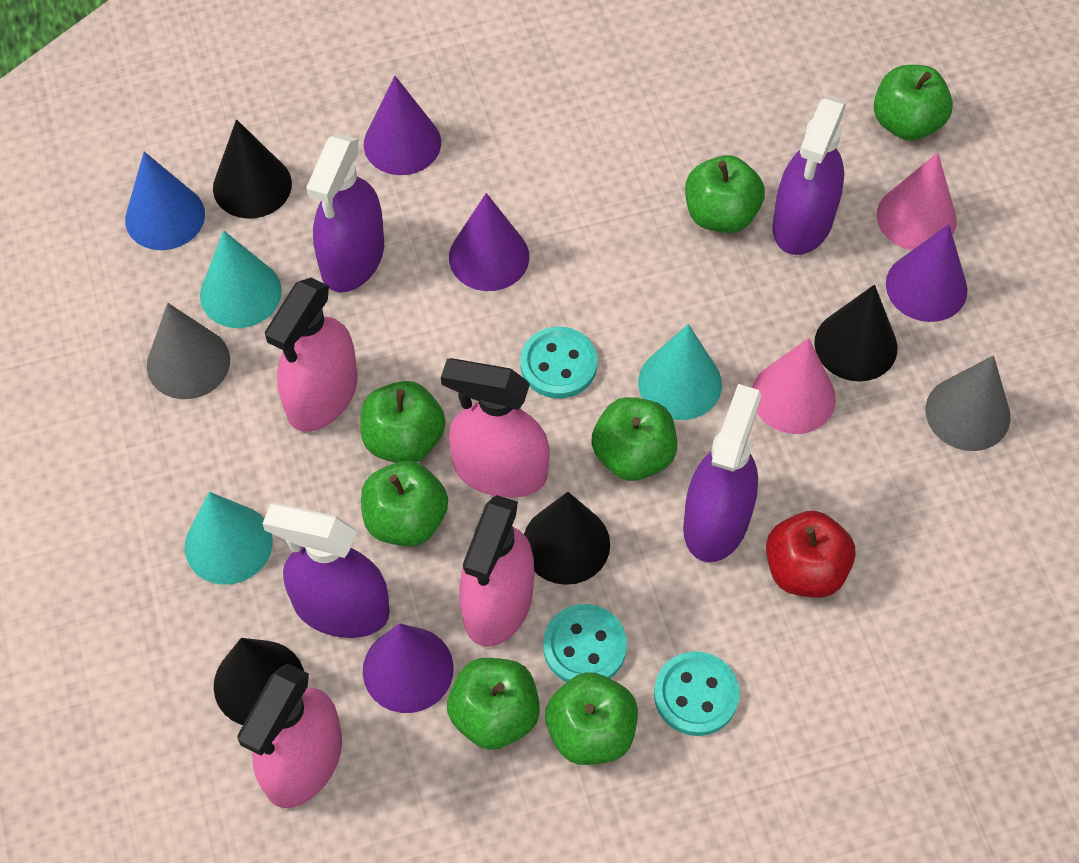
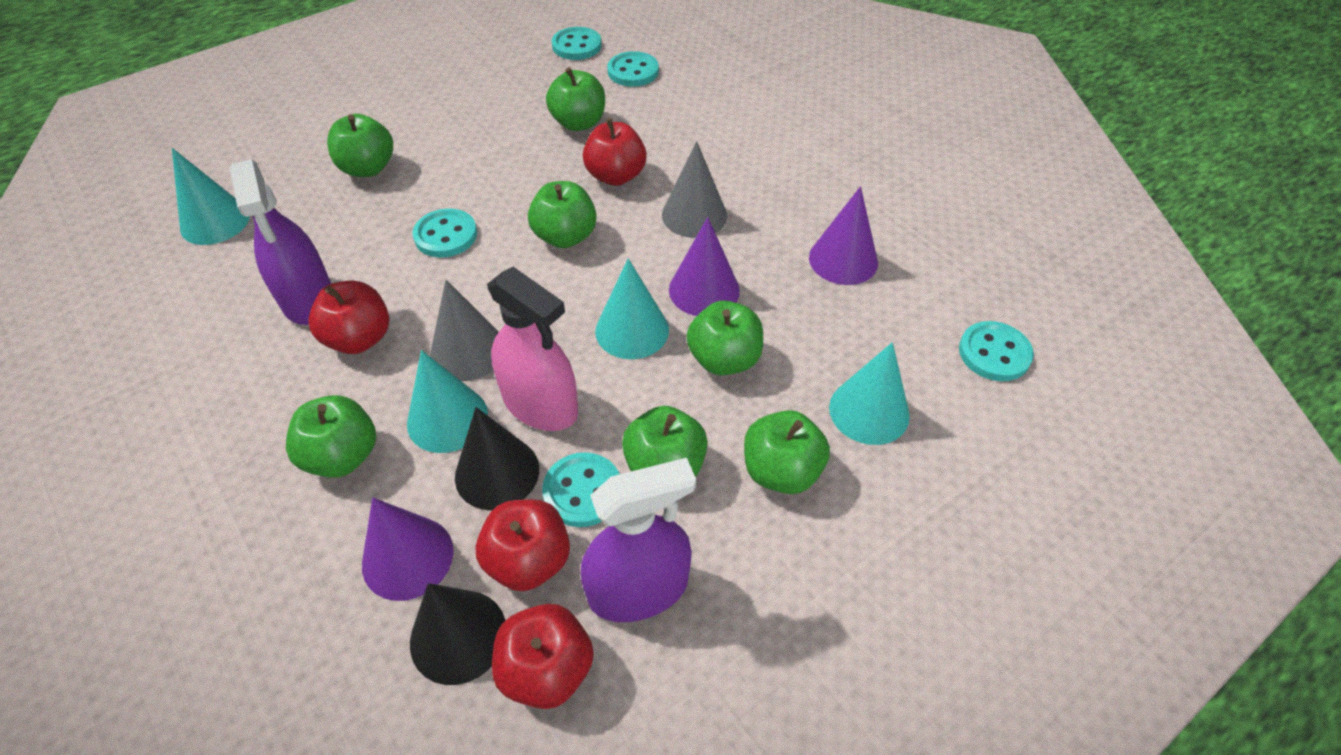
black cone: [213,119,292,219] [214,638,304,725] [524,492,610,585] [814,285,897,382] = 4 -> [410,583,506,685] [455,407,539,510] = 2
blue cone: [125,152,205,250] = 1 -> none = 0
pink cone: [752,338,836,434] [877,152,957,250] = 2 -> none = 0
pink spray bottle: [237,664,342,808] [265,278,357,432] [441,358,550,498] [459,495,534,647] = 4 -> [487,267,578,431] = 1
purple cone: [363,623,454,713] [364,76,441,175] [449,193,529,291] [886,224,967,322] = 4 -> [362,498,454,601] [669,217,740,316] [809,186,878,285] = 3
purple spray bottle: [263,503,390,638] [306,134,384,292] [683,384,761,562] [772,97,846,255] = 4 -> [230,159,331,325] [581,458,696,622] = 2
red apple: [766,511,856,598] = 1 -> [308,280,389,354] [475,499,570,591] [492,604,594,709] [583,118,647,186] = 4
turquoise button: [520,327,597,398] [543,604,627,682] [654,651,740,736] = 3 -> [413,209,477,257] [542,452,619,527] [552,27,602,60] [607,51,659,87] [959,321,1034,381] = 5
turquoise cone: [185,492,273,585] [200,230,282,328] [638,324,722,420] = 3 -> [172,148,250,245] [407,350,488,453] [595,258,669,359] [829,342,910,445] = 4

